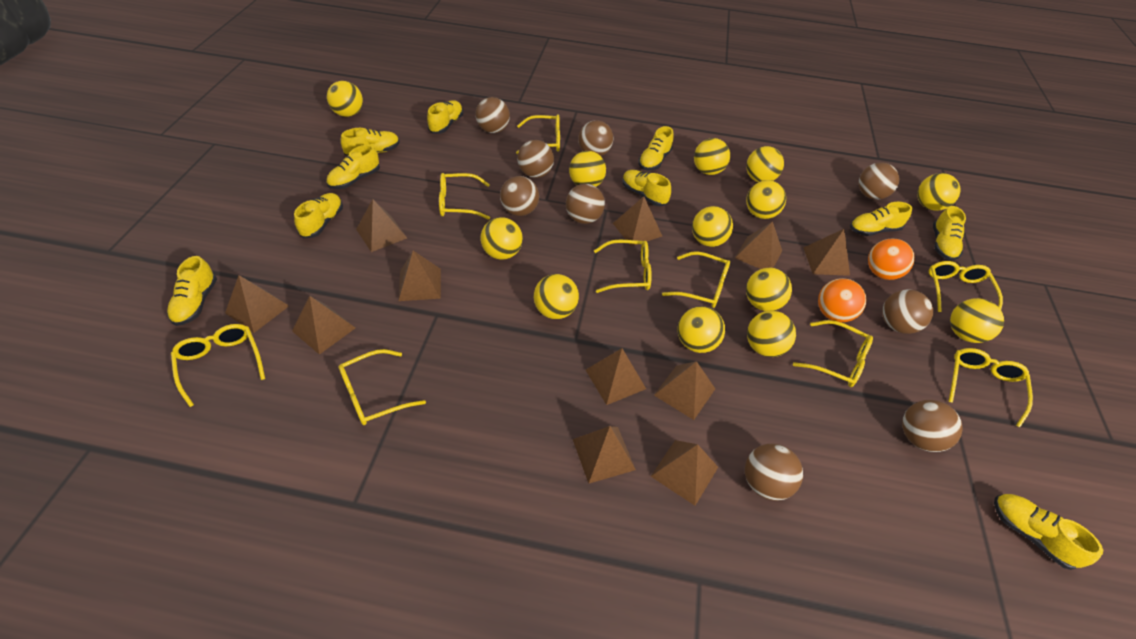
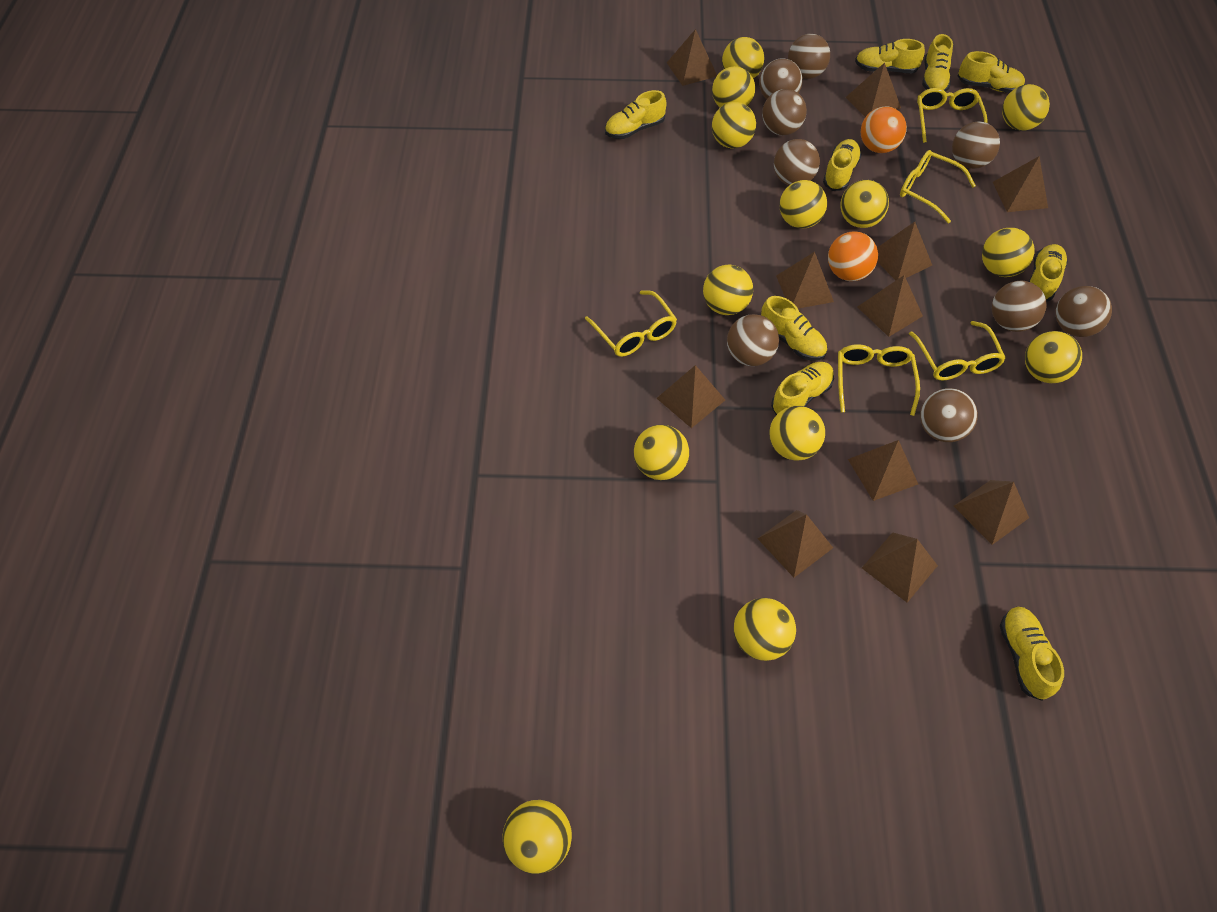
yellow glasses: [171,324,265,407] [339,349,426,425] [439,173,490,220] [516,115,560,154] [594,240,652,293] [662,251,730,308] [793,320,873,387] [929,261,1003,312] [948,348,1033,427] = 9 -> [585,290,677,357] [838,344,920,416] [900,150,976,223] [909,321,1006,380] [917,88,988,143] = 5
yellow shoe: [167,256,217,326] [294,193,343,238] [326,145,380,189] [341,128,400,156] [427,100,463,134] [622,170,671,206] [638,126,674,170] [850,202,912,236] [933,206,966,260] [994,494,1103,570] = 10 -> [605,90,666,139] [761,296,827,360] [771,362,834,415] [823,139,862,191] [855,39,925,73] [922,34,953,92] [958,51,1025,93] [1000,607,1064,701] [1029,244,1068,302] = 9

